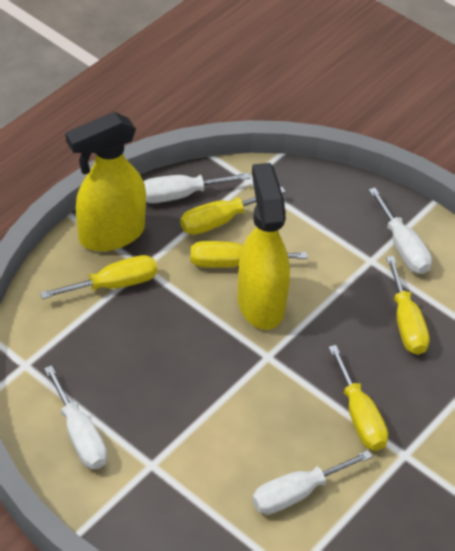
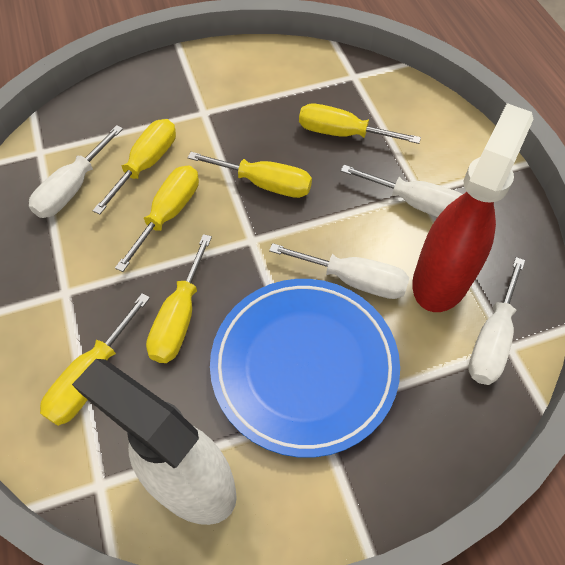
blue plate: none = 0 -> [210,279,400,458] = 1
red spray bottle: none = 0 -> [412,103,534,312] = 1
white spray bottle: none = 0 -> [72,359,237,525] = 1
yellow screwdriver: [40,255,157,299] [180,187,286,235] [190,241,307,268] [328,345,388,451] [386,256,430,355] = 5 -> [40,293,150,426] [92,119,176,214] [115,165,199,272] [146,234,212,363] [188,152,312,198] [299,103,421,144] = 6
yellow spray bottle: [65,112,146,251] [237,163,290,330] = 2 -> none = 0

